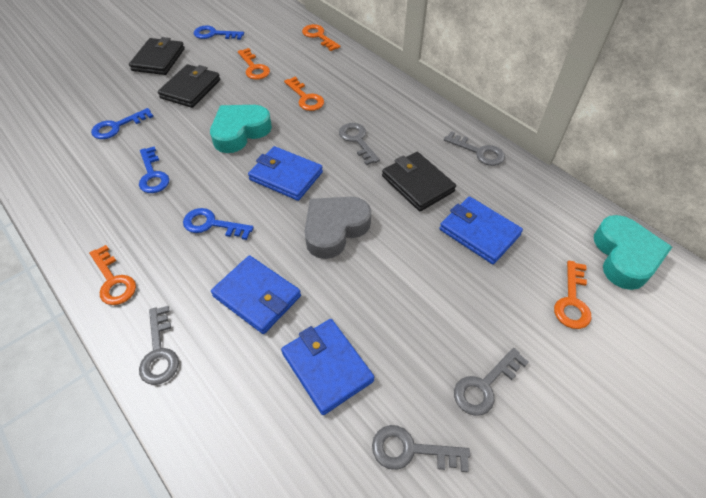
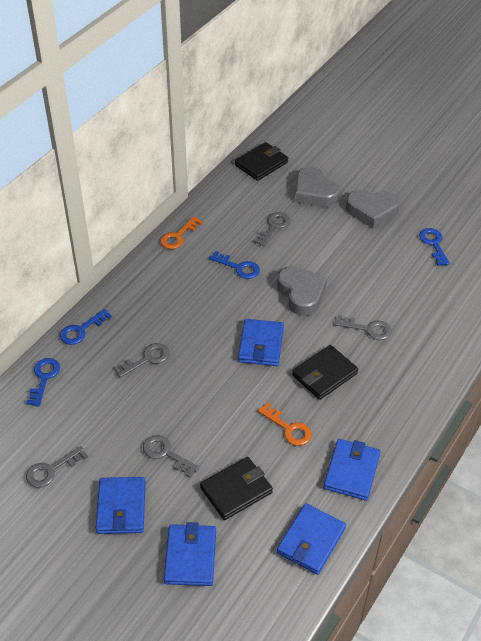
blue wallet: [211,255,301,334] [248,146,323,201] [281,319,374,415] [440,197,523,264] = 4 -> [96,477,146,534] [164,522,216,586] [238,319,284,366] [277,503,346,575] [324,439,381,501] = 5
grey heart: [305,197,371,259] = 1 -> [277,266,327,316] [295,167,340,207] [346,190,400,229] = 3
orange key: [89,245,136,305] [238,48,270,80] [284,77,324,111] [302,24,341,51] [554,261,591,329] = 5 -> [160,216,203,249] [258,402,312,446] = 2
turquoise heart: [210,105,272,153] [594,215,672,290] = 2 -> none = 0

